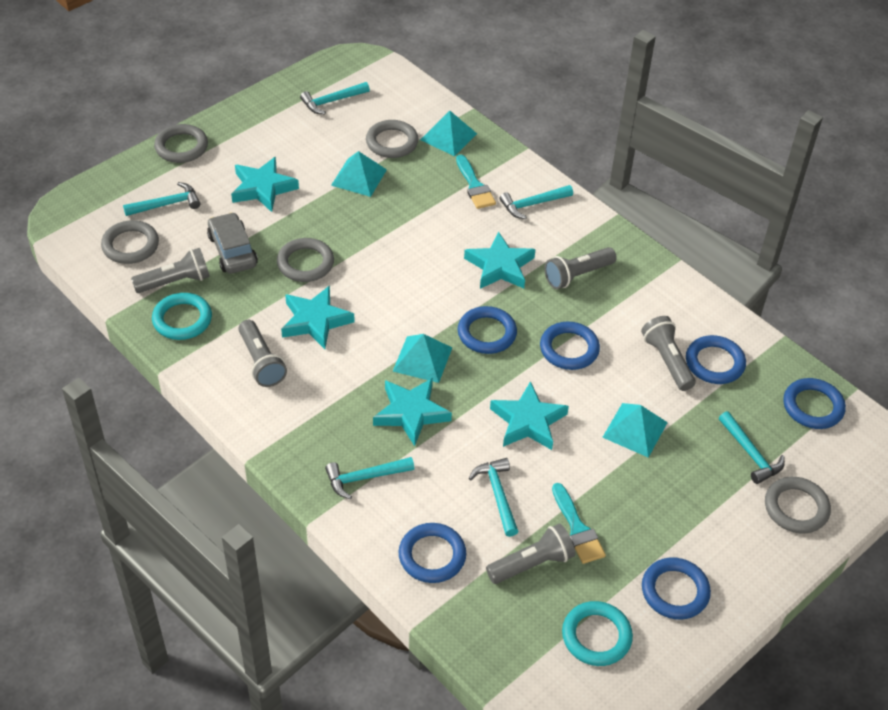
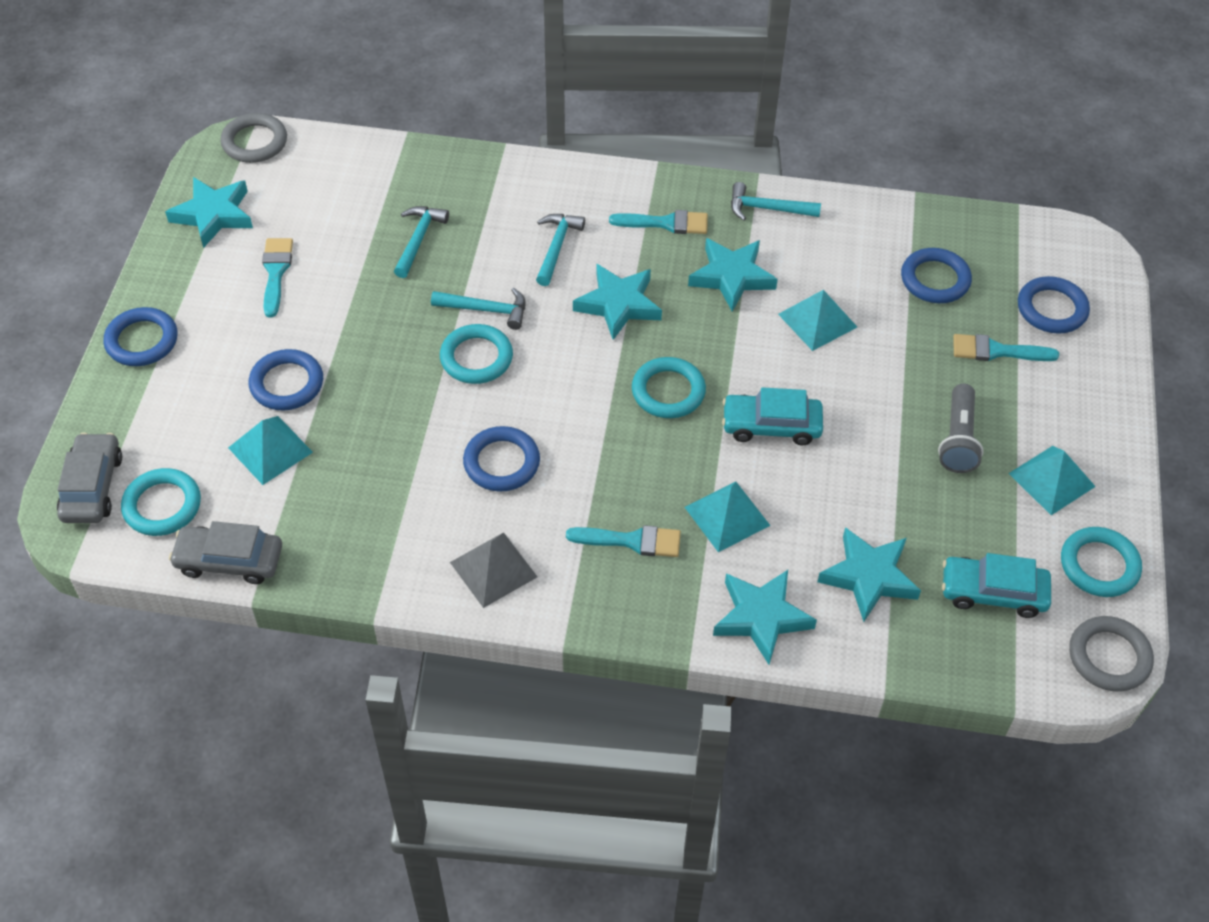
blue ring: [398,523,466,583] [458,306,517,354] [540,322,600,370] [642,557,711,620] [686,335,746,384] [783,378,846,429] = 6 -> [103,307,177,366] [249,349,323,410] [463,426,540,492] [901,248,972,303] [1018,276,1090,334] = 5
grey car: [207,212,258,274] = 1 -> [57,433,122,523] [169,521,282,584] = 2
grey flashlight: [131,248,210,293] [238,320,287,387] [486,524,575,584] [544,247,617,289] [641,316,696,391] = 5 -> [938,384,984,473] = 1
grey pyramid: none = 0 -> [450,532,537,608] = 1
grey ring: [101,220,159,264] [154,124,208,163] [277,238,334,282] [366,120,419,158] [765,477,831,533] = 5 -> [220,113,287,163] [1069,616,1154,692] = 2
turquoise brush: [456,155,496,209] [552,483,606,564] = 2 -> [262,238,293,317] [566,525,681,557] [609,210,708,234] [953,334,1059,361] = 4
turquoise car: none = 0 -> [722,387,823,445] [942,553,1051,618] = 2
turquoise hammer: [123,182,200,216] [300,82,370,114] [325,457,414,499] [469,458,519,537] [499,185,573,219] [719,411,785,484] = 6 -> [394,206,449,278] [431,288,525,330] [536,214,585,286] [731,182,821,221] = 4
turquoise ring: [152,293,212,340] [562,601,633,666] = 2 -> [121,468,201,536] [440,324,513,384] [632,357,706,418] [1061,527,1142,597] = 4

